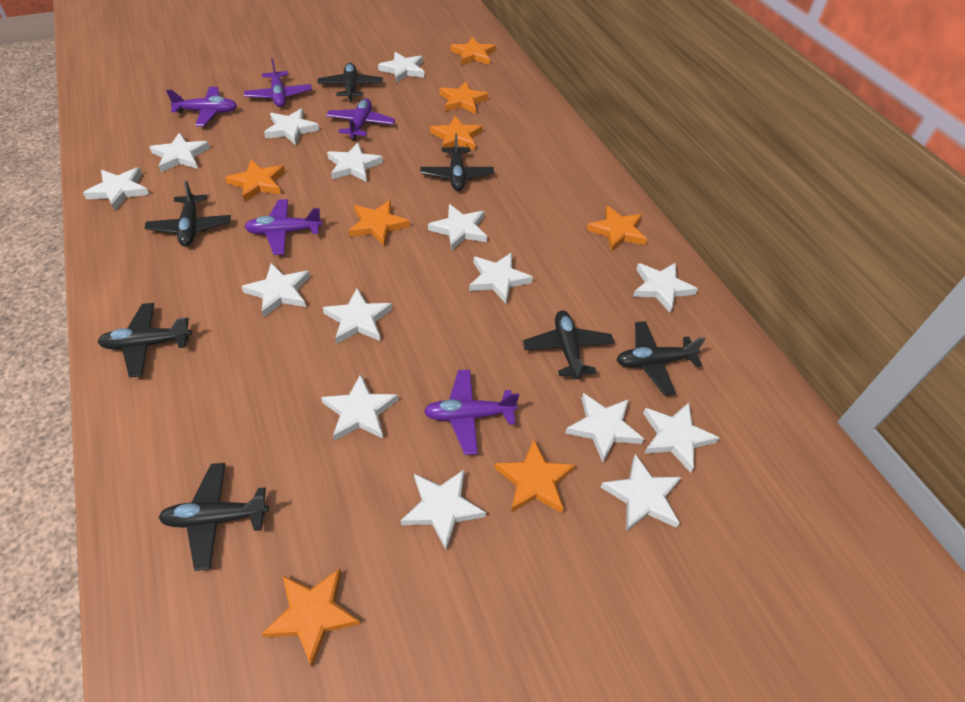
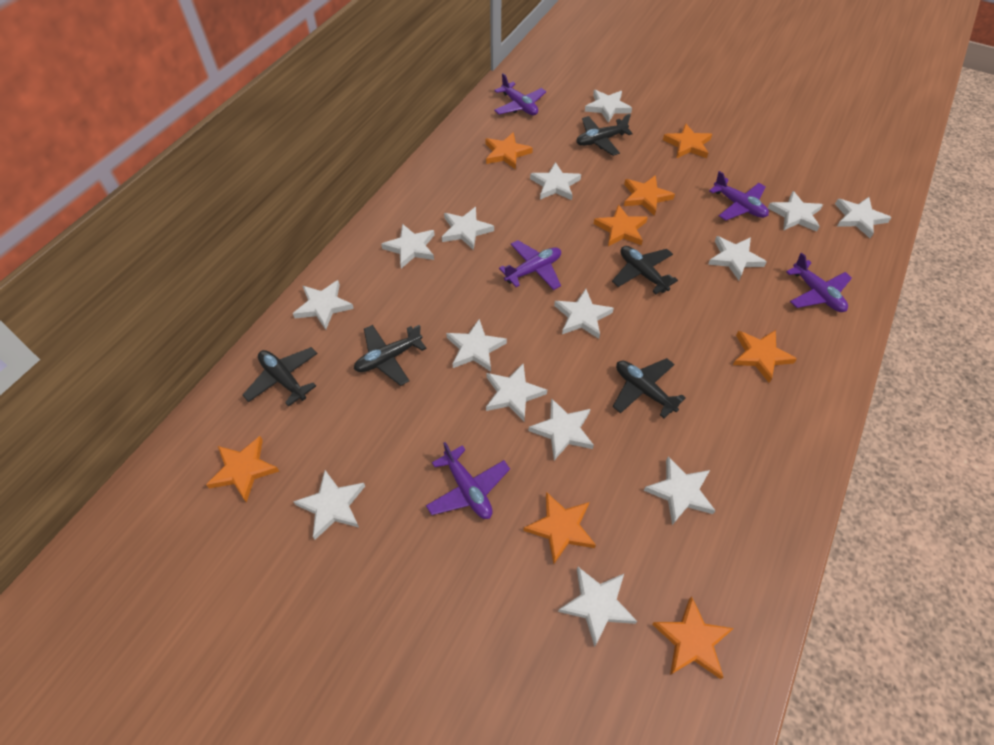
black plane: [98,303,192,378] [144,181,231,247] [158,463,269,571] [317,63,383,102] [420,133,494,191] [523,310,614,379] [617,321,705,396] = 7 -> [242,347,318,407] [354,325,426,386] [576,114,633,156] [612,246,678,294] [613,358,686,418] = 5

